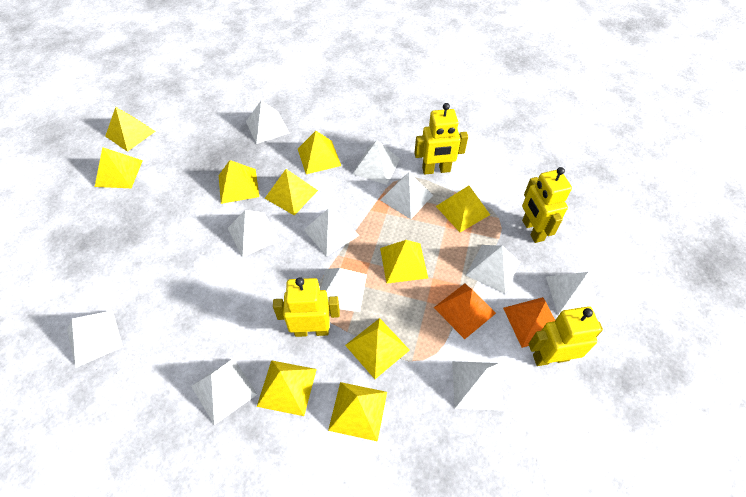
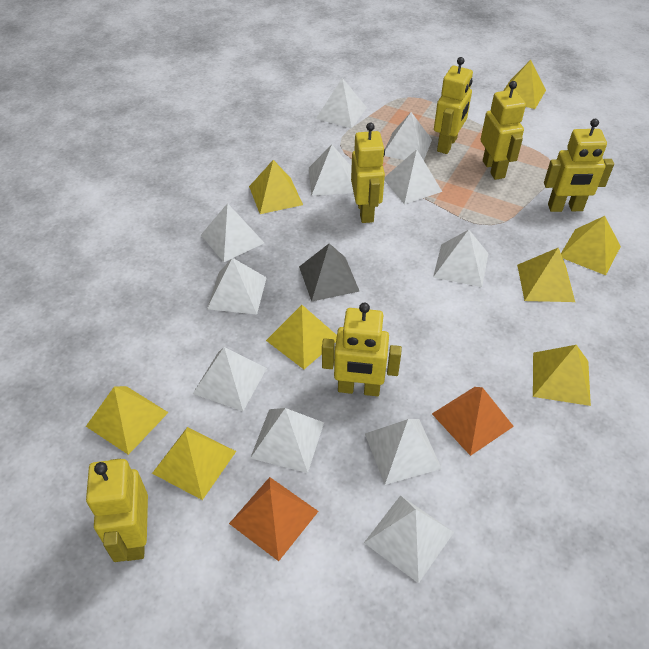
grey pyramid: none = 0 -> [299,243,360,301] = 1
yellow pyramid: [95,147,143,188] [105,107,156,152] [219,160,259,204] [257,360,317,416] [264,169,318,216] [298,131,341,174] [328,382,387,442] [345,318,410,379] [380,240,428,284] [436,186,490,232] = 10 -> [86,386,169,455] [152,427,236,500] [249,160,303,214] [266,305,337,369] [503,60,546,109] [517,248,575,302] [533,345,591,406] [561,216,621,275] = 8
yellow robot: [273,277,340,337] [414,103,468,175] [522,167,572,243] [529,306,603,366] = 4 -> [86,459,148,562] [322,302,402,396] [351,123,385,223] [434,57,473,154] [481,81,526,180] [544,119,614,212] = 6

